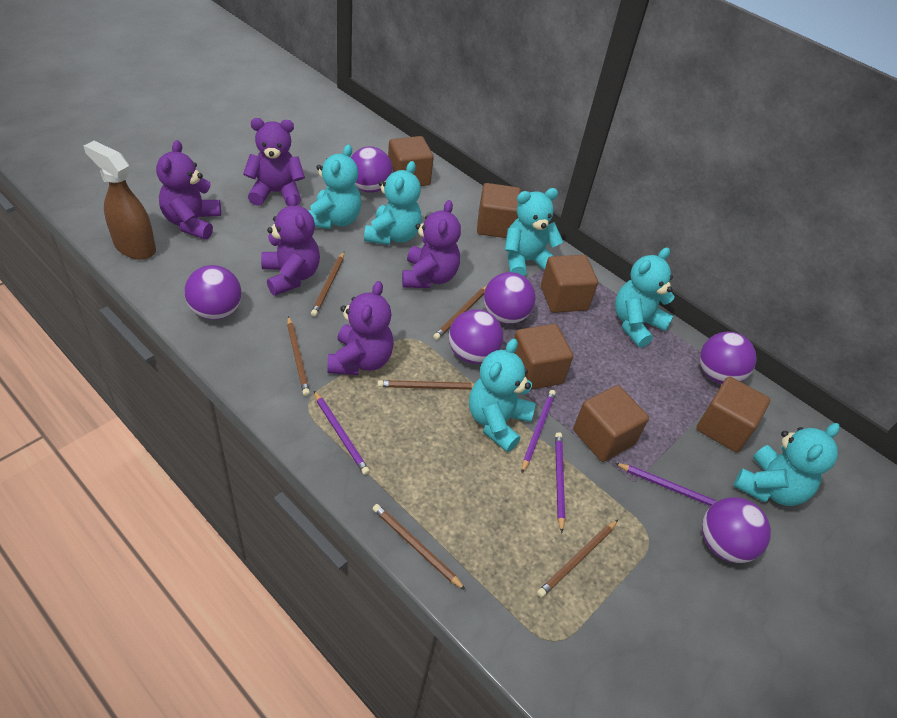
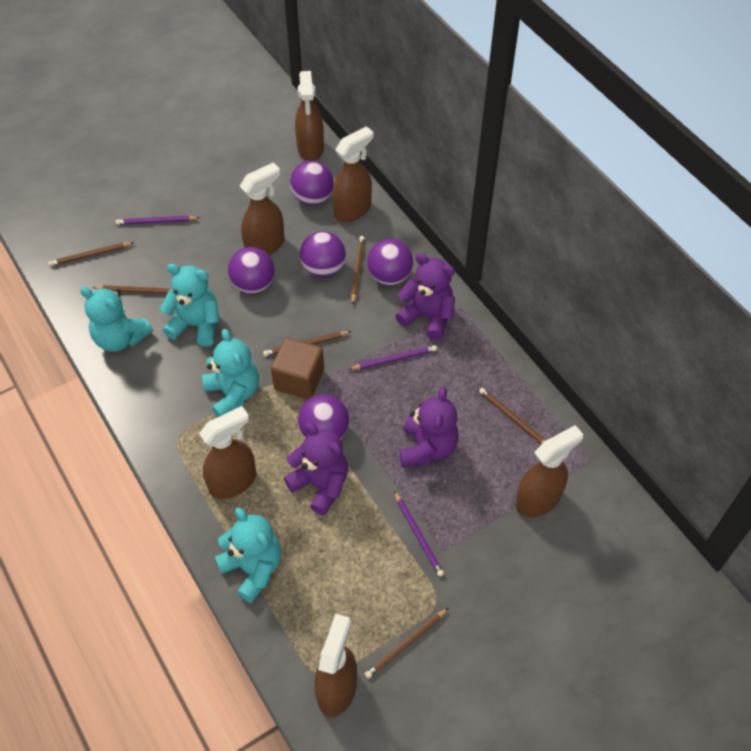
brown cube: [388,136,434,186] [477,183,521,238] [514,324,573,390] [541,255,598,313] [573,385,649,462] [696,376,770,452] = 6 -> [271,338,324,399] = 1
brown spray bottle: [84,141,156,260] = 1 -> [199,406,256,499] [240,162,284,255] [295,71,324,161] [314,614,357,717] [332,126,373,222] [515,425,583,517] = 6
purple ball: [184,265,242,320] [351,146,393,193] [449,309,503,364] [484,272,536,324] [700,332,757,384] [702,497,771,563] = 6 -> [228,247,275,294] [290,161,334,205] [298,394,349,439] [300,231,346,278] [367,239,413,285] = 5
purple pencil: [314,391,370,475] [522,390,556,473] [555,432,565,533] [615,463,717,506] = 4 -> [116,216,200,225] [349,345,437,370] [394,491,444,577] = 3
purple teddy bear: [156,140,221,239] [243,118,305,206] [261,193,320,296] [327,281,394,375] [402,200,461,288] = 5 -> [284,423,348,516] [395,253,455,341] [400,387,459,467] = 3
turquoise teddy bear: [308,144,361,229] [364,161,422,245] [469,339,536,452] [505,188,563,276] [615,248,675,348] [734,423,840,506] = 6 -> [80,287,153,352] [160,264,219,347] [202,329,259,417] [215,507,281,603] = 4

